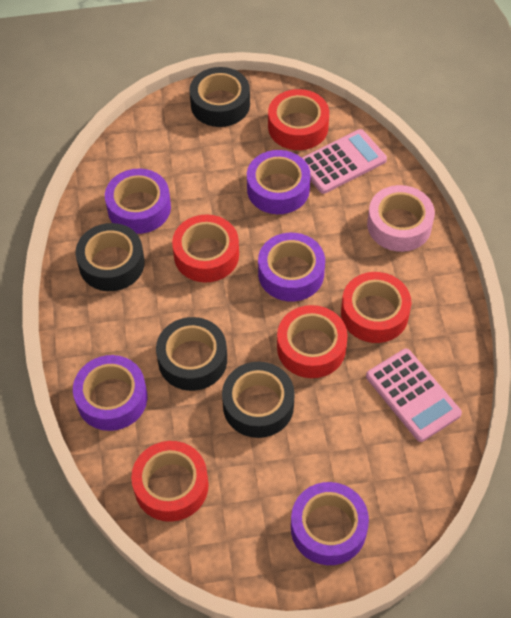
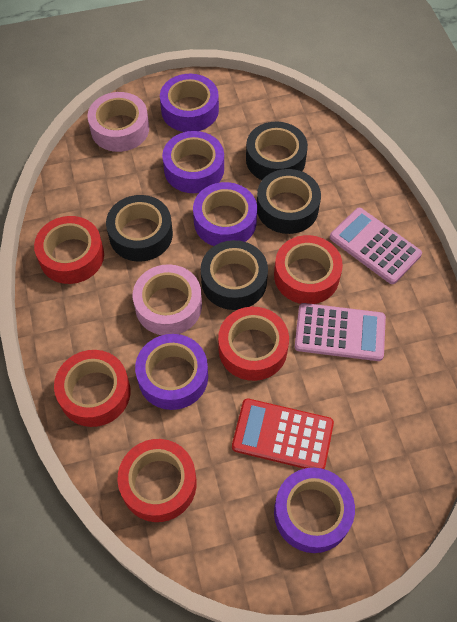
pink tape: [367,185,435,252] = 1 -> [87,92,149,152] [133,264,202,335] = 2
red calculator: none = 0 -> [232,398,334,469] = 1

